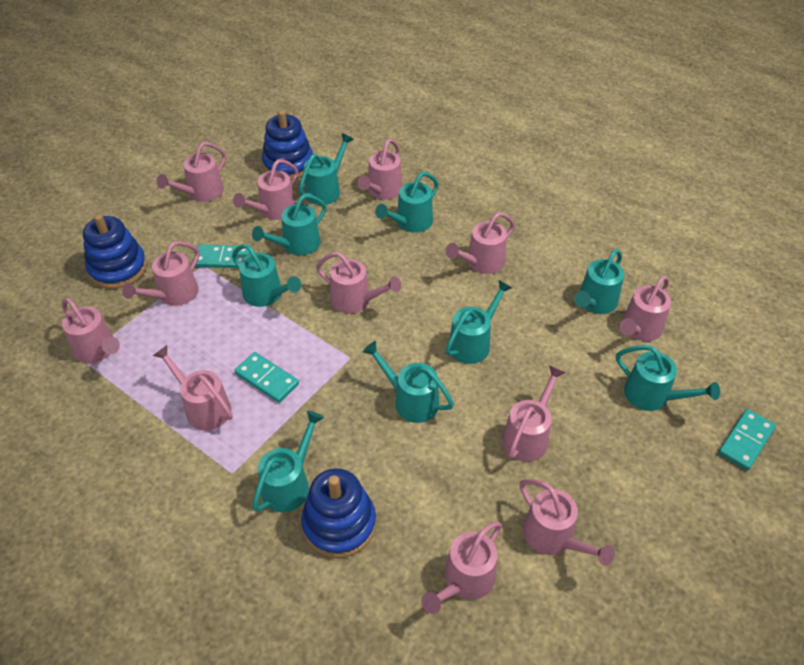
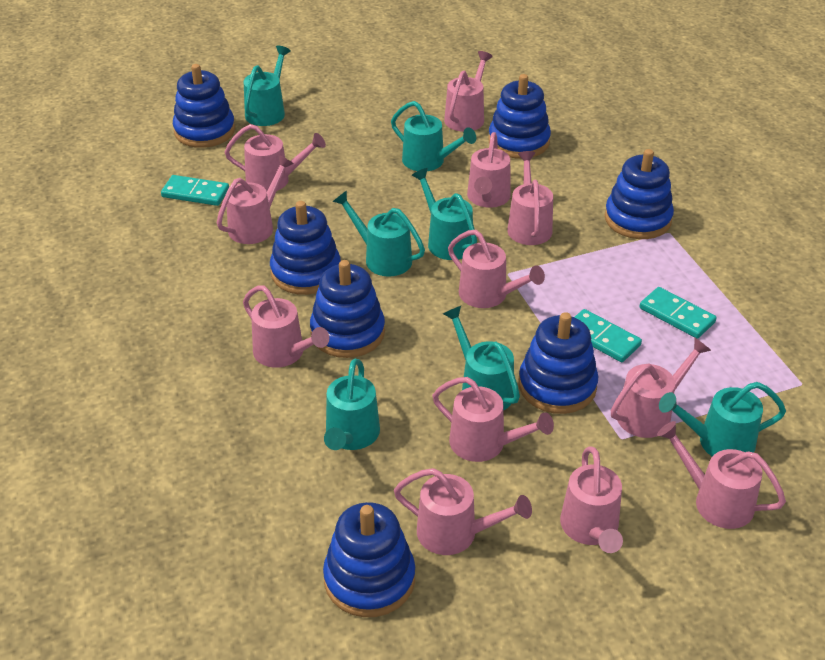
blue stacking toy: [83,214,147,289] [262,110,313,180] [301,468,376,558] = 3 -> [173,64,235,148] [270,201,341,295] [310,260,385,358] [323,502,415,617] [488,74,551,159] [519,312,598,414] [605,149,674,239] = 7
turquoise watering can: [232,244,301,307] [252,194,327,255] [252,411,324,512] [299,133,354,205] [363,341,454,423] [375,172,439,233] [445,280,512,364] [574,249,624,314] [616,345,720,411] = 9 -> [244,45,291,126] [324,358,380,450] [333,190,425,276] [391,101,476,171] [412,168,477,260] [443,306,520,410] [659,382,786,456] = 7

